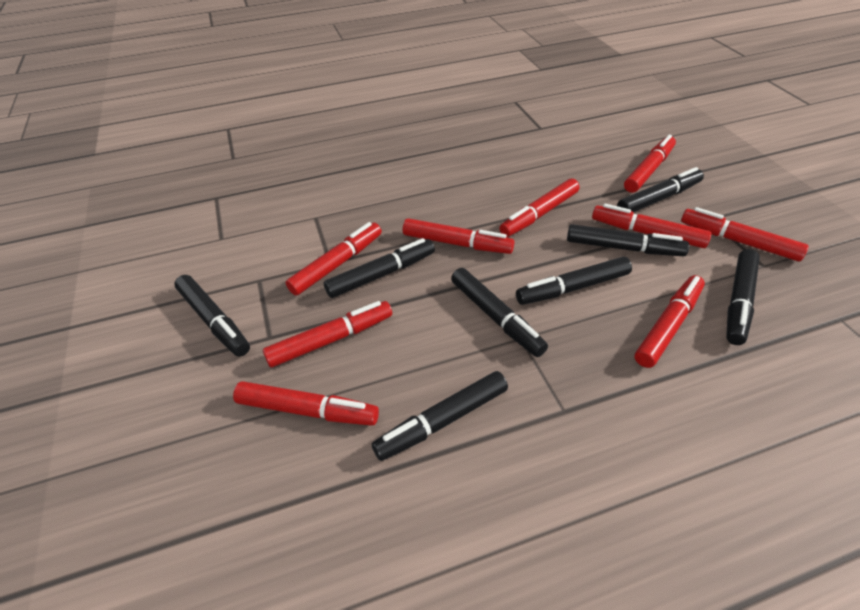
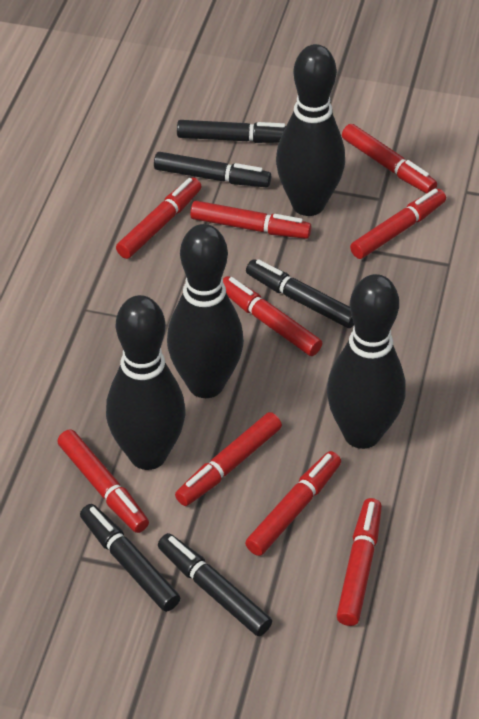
black bowling pin: none = 0 -> [106,295,185,470] [167,224,244,398] [276,44,345,216] [327,274,405,449] = 4
black marker: [174,275,250,357] [324,238,435,298] [372,371,508,461] [451,268,548,357] [516,257,632,305] [567,224,689,256] [617,167,704,212] [726,249,760,345] = 8 -> [80,504,180,612] [154,152,271,187] [158,533,272,636] [177,120,286,143] [246,259,354,328] = 5

